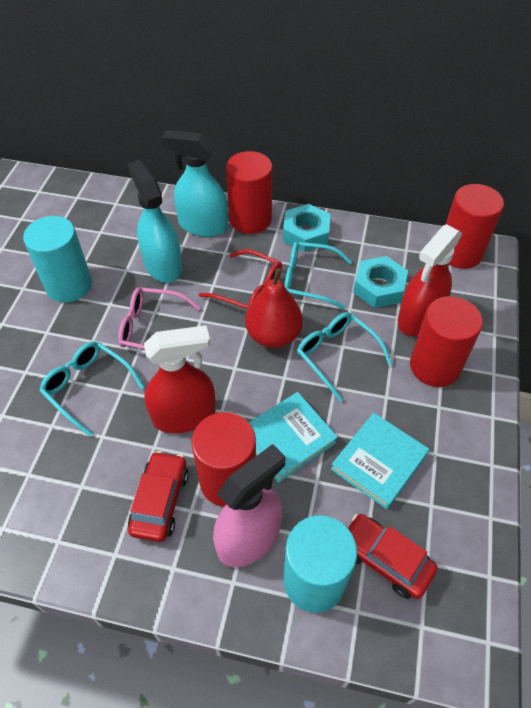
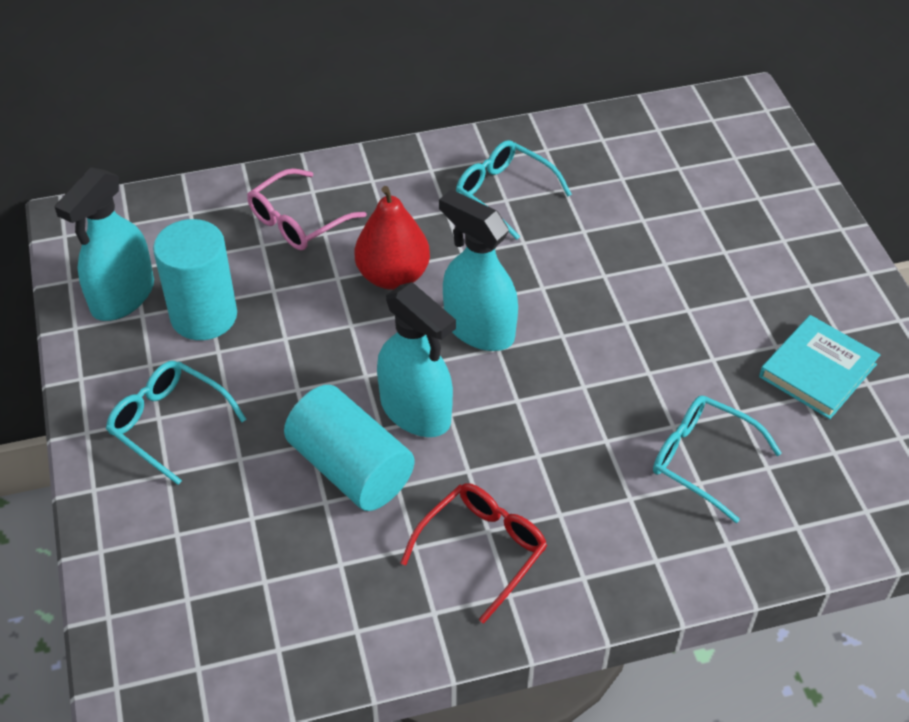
pink spray bottle: [213,444,286,567] = 1 -> none = 0
red car: [128,451,189,542] [348,514,438,599] = 2 -> none = 0
red cylinder: [191,412,256,507] [226,151,272,234] [410,296,483,387] [446,184,504,269] = 4 -> none = 0
red spray bottle: [144,325,216,433] [398,224,462,336] = 2 -> none = 0
turquoise book: [249,392,338,483] [331,413,429,509] = 2 -> [759,315,880,419] = 1
turquoise nut: [283,204,330,252] [353,256,408,308] = 2 -> none = 0
turquoise spray bottle: [127,160,182,283] [162,130,228,237] = 2 -> [54,167,154,321] [377,282,456,437] [439,190,518,351] = 3

